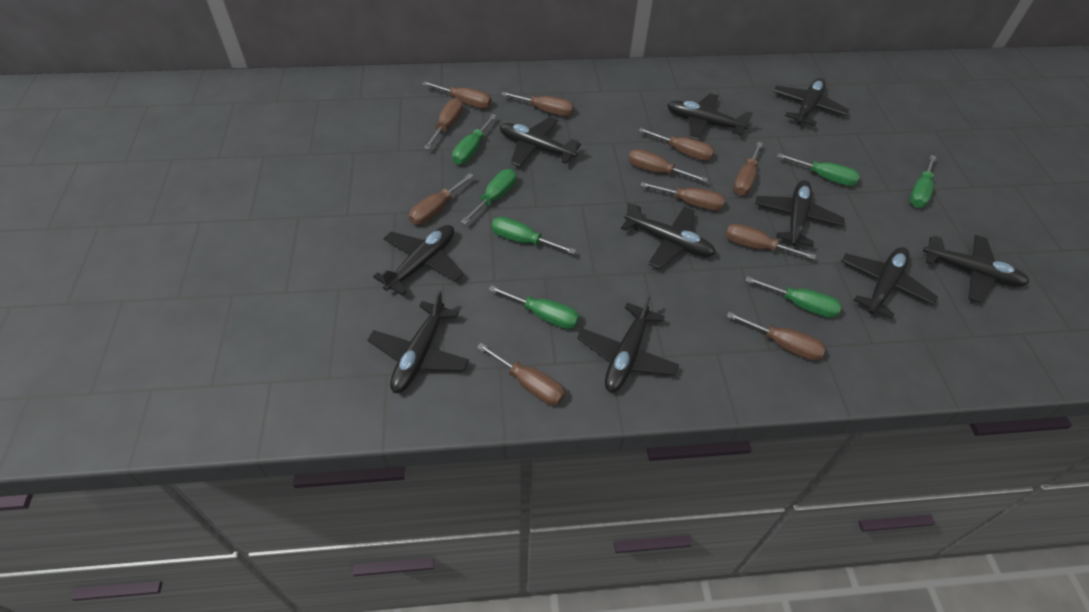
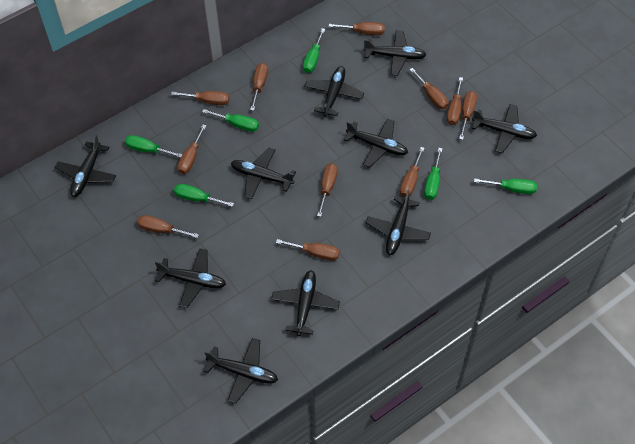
green screwdriver: [452,114,497,164] [461,169,516,224] [488,285,579,329] [491,217,576,254] [745,276,842,318] [777,153,860,186] [909,155,936,208] = 7 -> [125,135,182,158] [174,184,234,207] [202,109,259,132] [303,28,325,73] [424,148,443,200] [474,178,537,194] = 6

